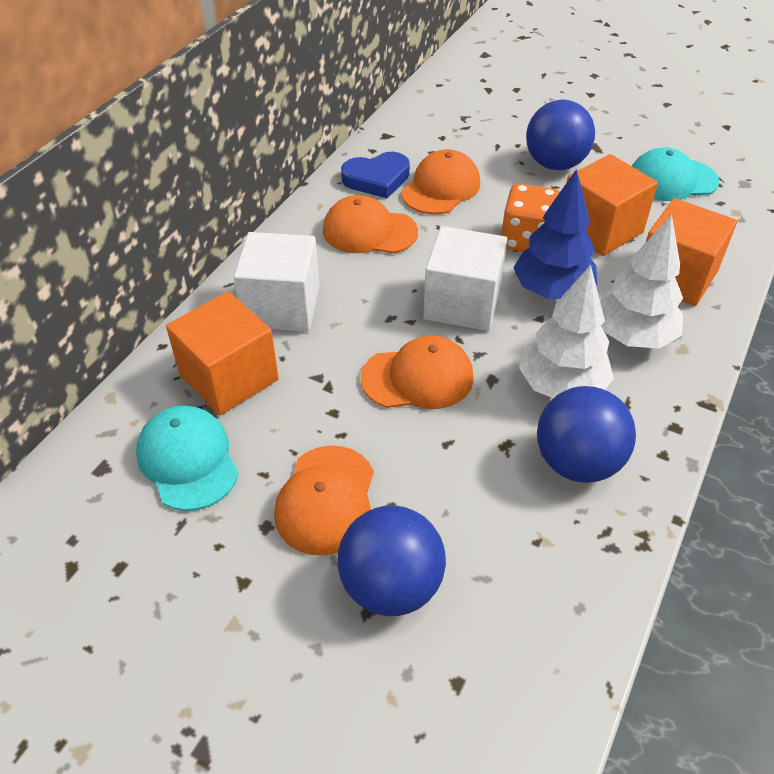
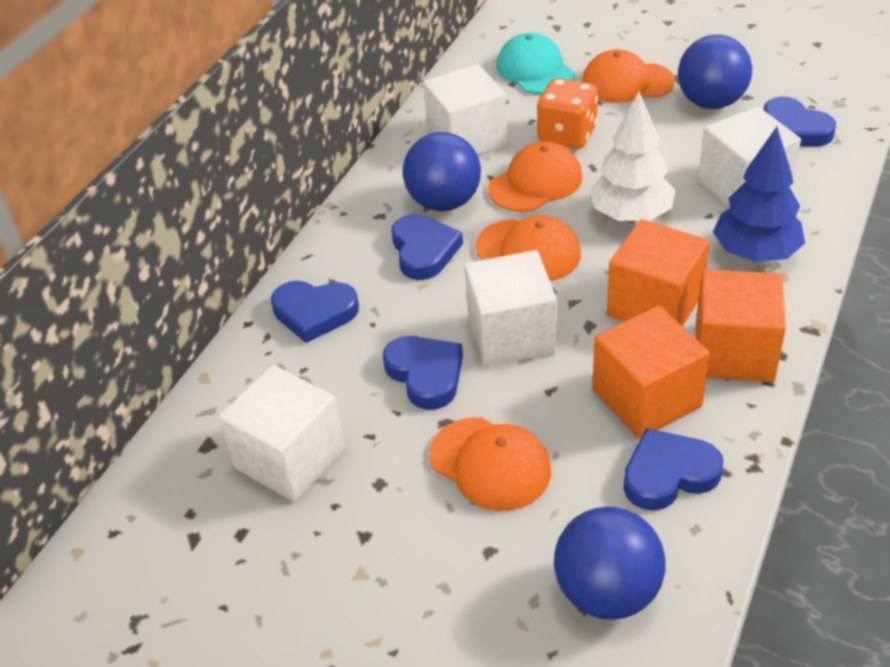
blue heart: [341,152,410,198] = 1 -> [271,281,359,343] [383,336,463,410] [392,214,463,280] [623,428,723,510] [764,97,836,147] = 5
turquoise cap: [136,406,239,511] [632,147,719,201] = 2 -> [496,33,575,94] = 1
white cube: [234,232,320,332] [423,226,507,331] = 2 -> [218,365,345,502] [423,64,508,155] [465,250,557,366] [698,107,801,207] = 4
white tree: [519,265,614,398] [600,214,683,349] = 2 -> [589,91,675,222] = 1

